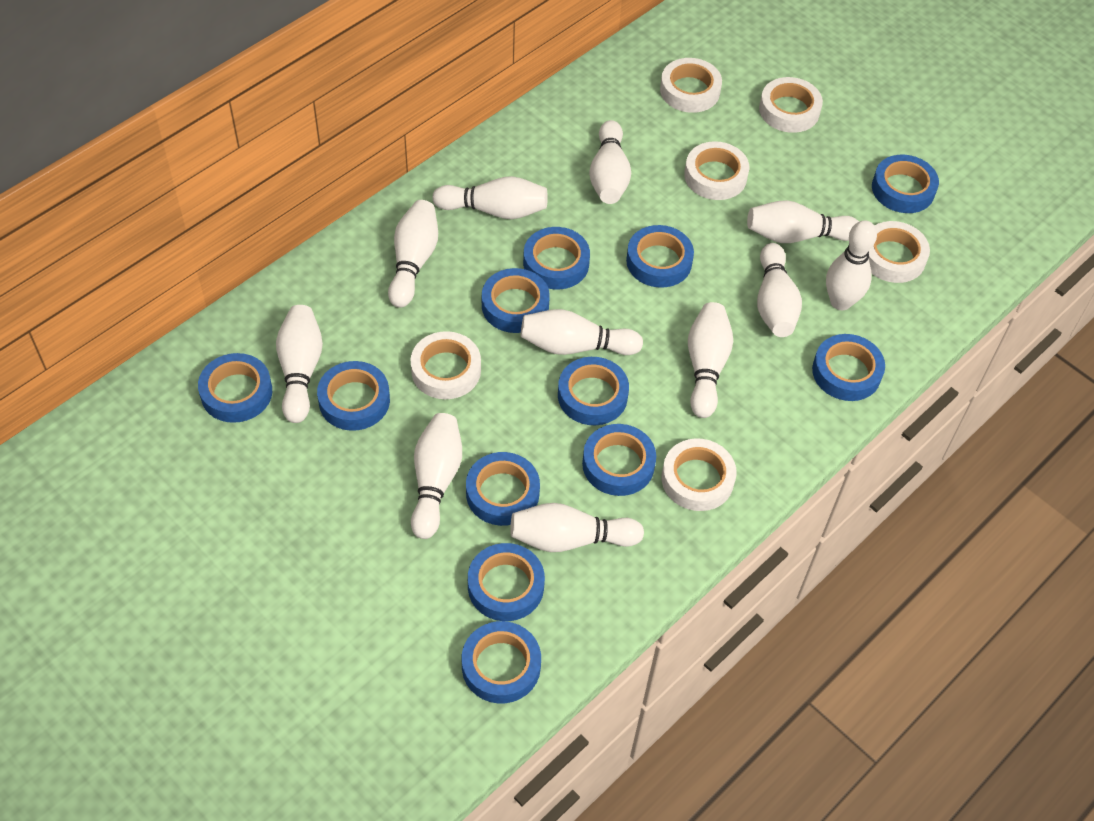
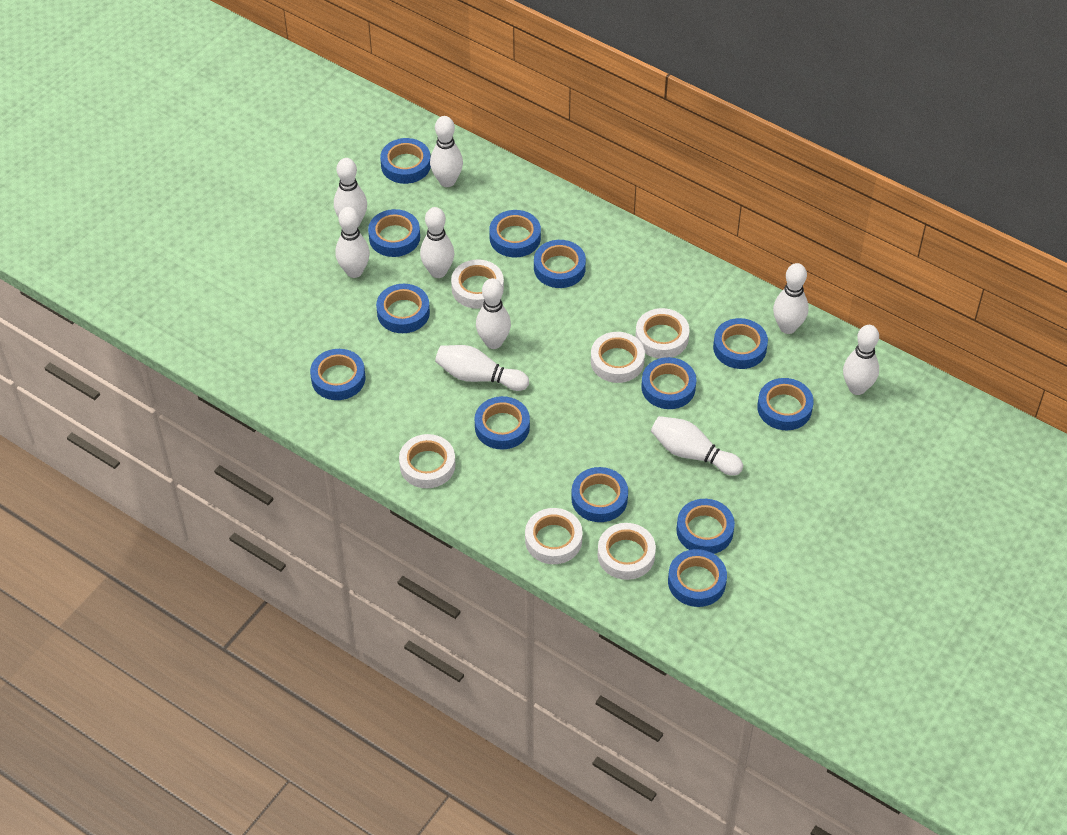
blue tape: [198,353,272,423] [317,361,390,431] [462,621,541,703] [466,452,540,526] [468,543,545,621] [482,268,550,333] [523,227,590,289] [558,357,629,425] [582,424,656,496] [626,225,694,288] [812,334,885,401] [872,155,939,213] = 12 -> [310,349,365,400] [368,209,420,257] [376,284,430,333] [380,138,431,184] [475,396,530,450] [489,210,541,257] [534,240,586,288] [571,467,628,522] [641,357,697,409] [668,549,727,607] [676,499,735,554] [713,318,768,369] [757,378,814,430] = 13
white bowling pin: [276,305,323,423] [388,200,438,308] [411,413,462,539] [432,176,548,219] [510,503,644,552] [521,309,643,355] [589,120,631,204] [688,302,733,418] [747,200,859,243] [757,243,802,337] [826,220,877,310] = 11 -> [334,158,367,227] [335,207,370,278] [420,207,454,278] [430,116,463,187] [435,345,529,391] [476,278,511,349] [651,416,743,476] [773,263,808,334] [843,325,879,395] = 9

